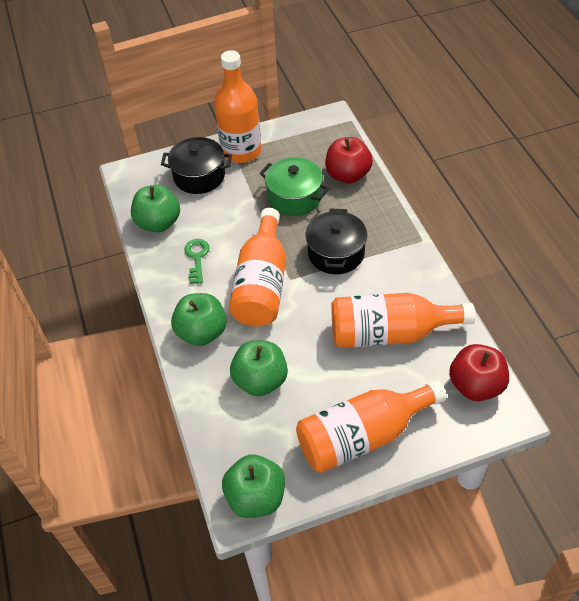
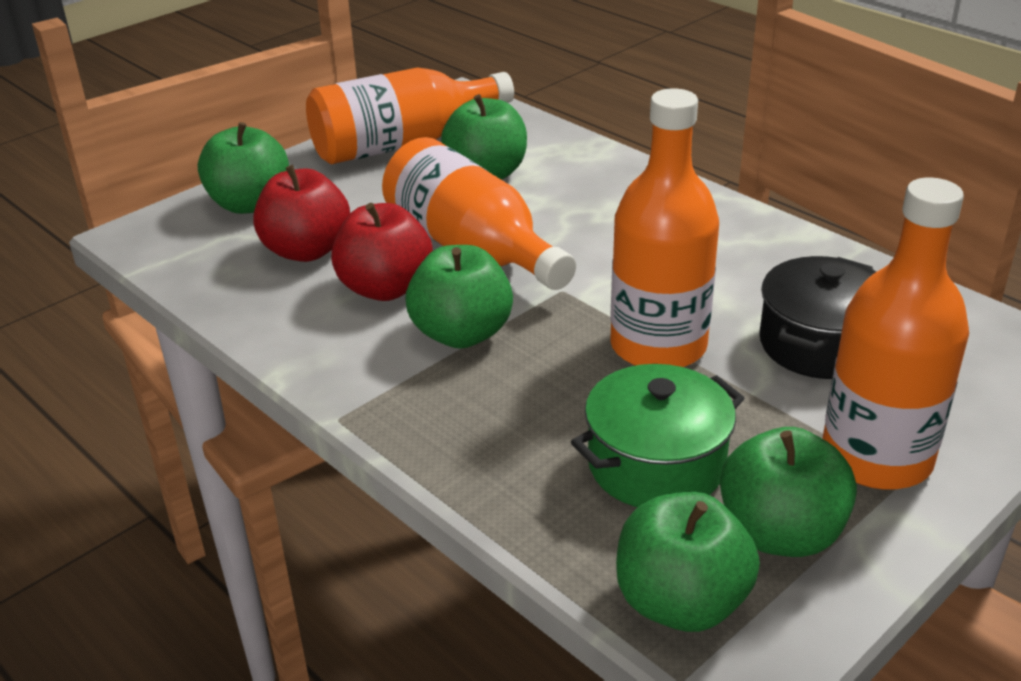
black pot: [161,137,232,194] [306,209,368,274] = 2 -> [759,256,876,379] = 1
green apple: [131,184,180,232] [171,293,227,346] [222,454,285,518] [230,341,288,396] = 4 -> [198,122,289,214] [405,245,513,349] [441,94,527,179] [616,492,760,632] [720,427,857,557] = 5
green key: [184,239,209,284] = 1 -> none = 0

